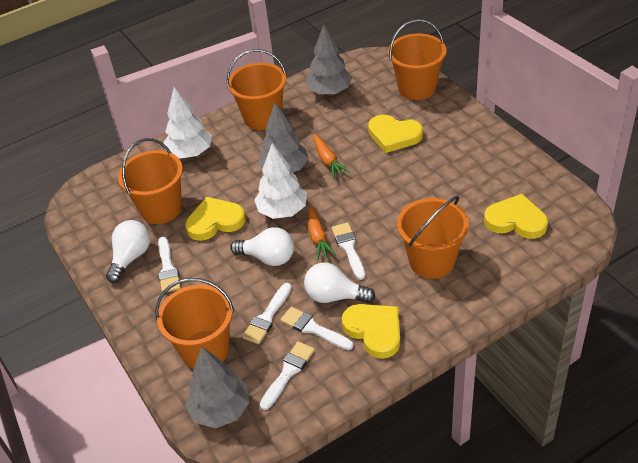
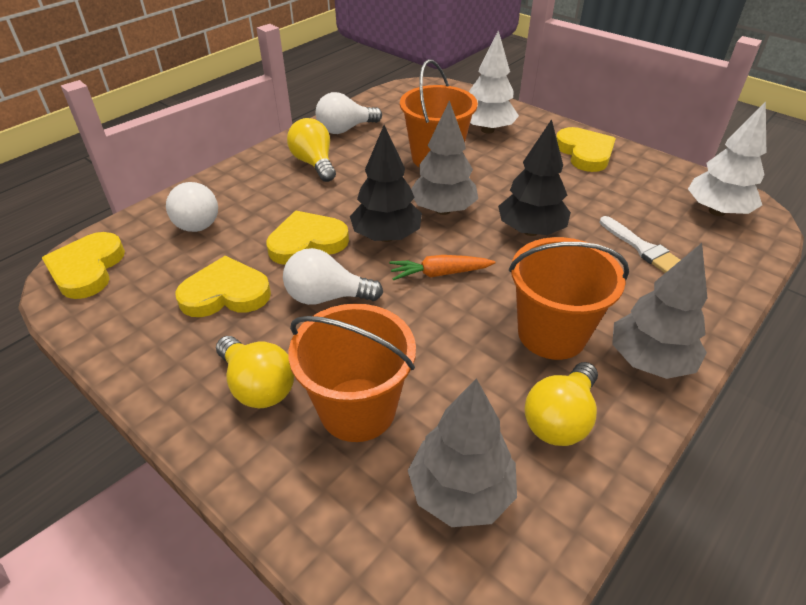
black tree: none = 0 -> [350,125,422,242] [498,119,571,236] = 2
orange bucket: [118,138,183,224] [155,278,234,369] [226,49,287,130] [388,19,446,100] [397,196,469,279] = 5 -> [289,304,416,442] [400,59,478,167] [509,237,629,360] = 3
orange carrot: [308,205,336,260] [313,134,350,179] = 2 -> [389,255,495,280] = 1
white brush: [158,236,181,293] [242,283,292,344] [260,341,315,410] [280,307,353,350] [331,222,365,280] = 5 -> [600,216,680,273] = 1
yellow light bulb: none = 0 -> [216,336,294,408] [287,118,336,182] [525,362,598,446] = 3

